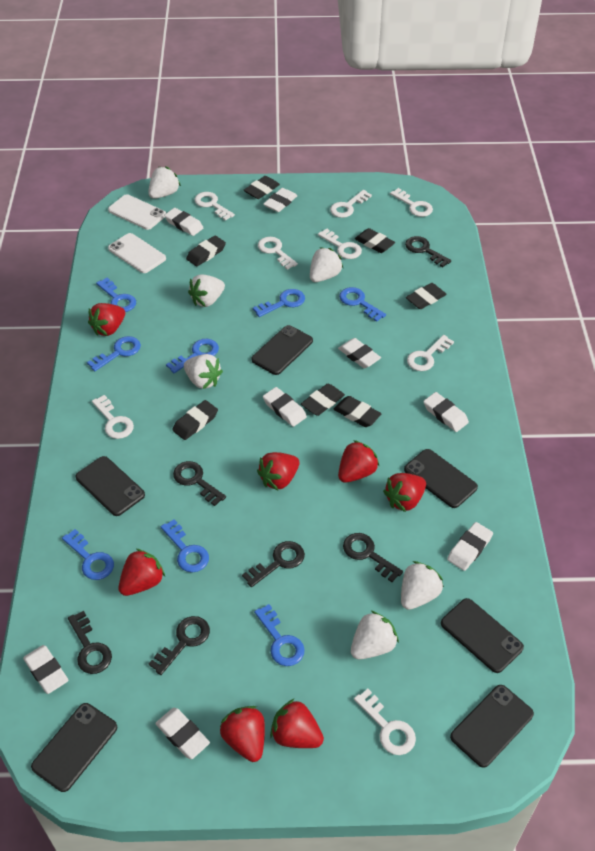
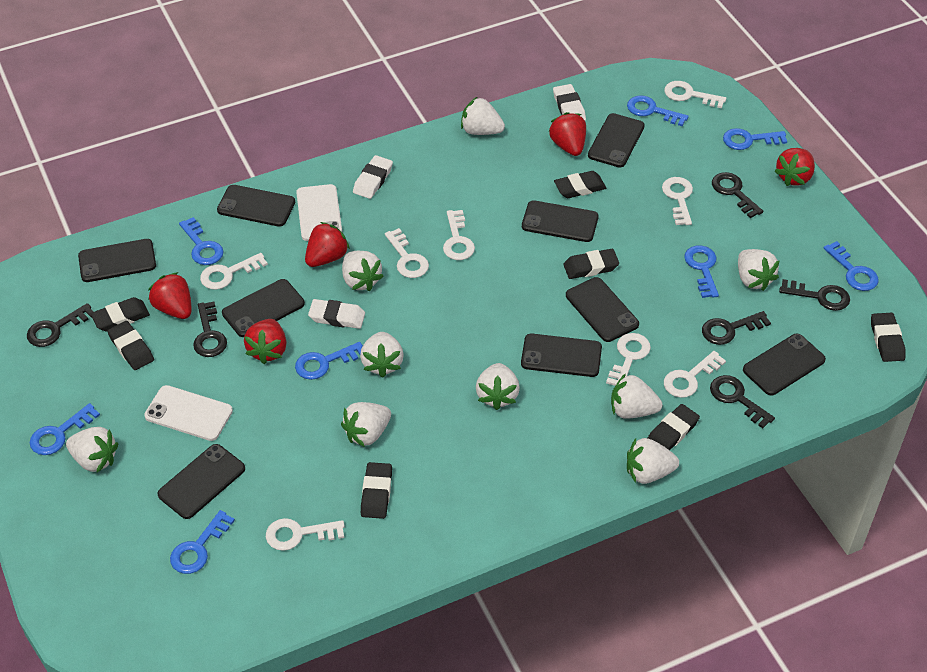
black phone: [31,703,117,792] [76,456,145,516] [251,325,313,375] [404,449,478,508] [441,598,524,673] [450,685,534,768] = 6 -> [78,239,156,282] [158,444,245,519] [217,185,295,227] [222,279,305,337] [521,333,602,377] [522,200,599,242] [566,277,639,342] [588,113,645,167] [743,334,826,396] = 9
red strawberry: [88,303,125,336] [119,548,165,596] [220,706,265,762] [257,452,300,490] [270,699,324,748] [338,440,379,483] [383,473,426,512] = 7 -> [148,272,192,319] [244,319,287,364] [305,222,350,267] [549,112,586,156] [774,148,815,186] = 5
white eraser: [23,645,68,694] [155,708,210,759] [164,208,204,236] [263,188,297,212] [263,387,307,427] [338,338,381,368] [423,392,469,432] [447,522,493,571] = 8 -> [308,299,365,329] [353,155,393,199] [553,84,586,121] = 3
white strawberry: [148,166,181,199] [184,354,223,389] [188,274,225,307] [310,247,343,282] [351,611,399,659] [401,561,444,610] = 6 -> [66,427,118,473] [341,402,391,447] [342,251,384,291] [360,332,404,378] [461,97,505,135] [476,363,520,410] [611,373,662,419] [627,438,679,484] [738,249,780,291] = 9

